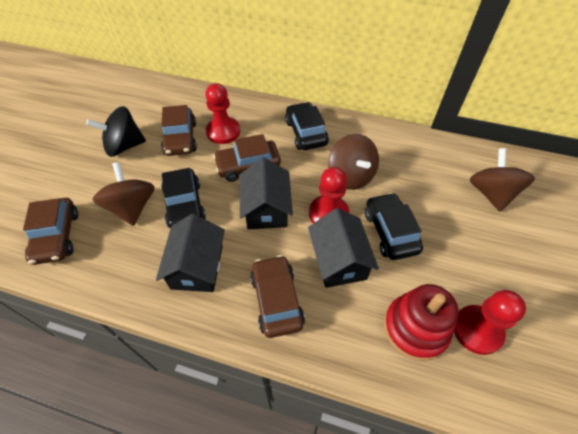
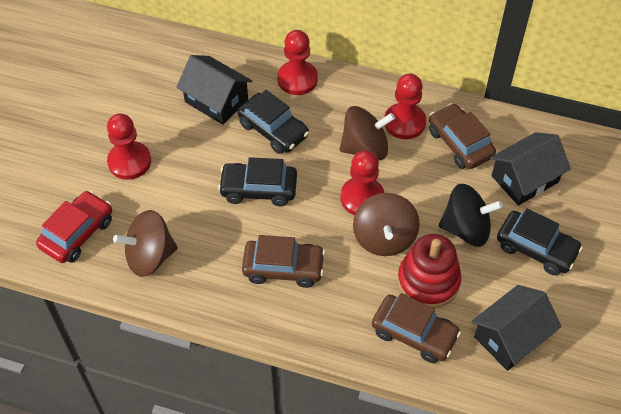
brown car: [23,198,78,265] [161,105,197,156] [213,134,281,182] [250,255,305,338] = 4 -> [242,235,325,288] [372,293,461,363] [429,103,496,169] = 3
red car: none = 0 -> [36,191,112,263] = 1
red pawn: [205,83,240,144] [309,167,349,223] [454,290,526,355] = 3 -> [107,114,151,180] [277,30,318,95] [340,150,384,215] [384,74,426,139] = 4

